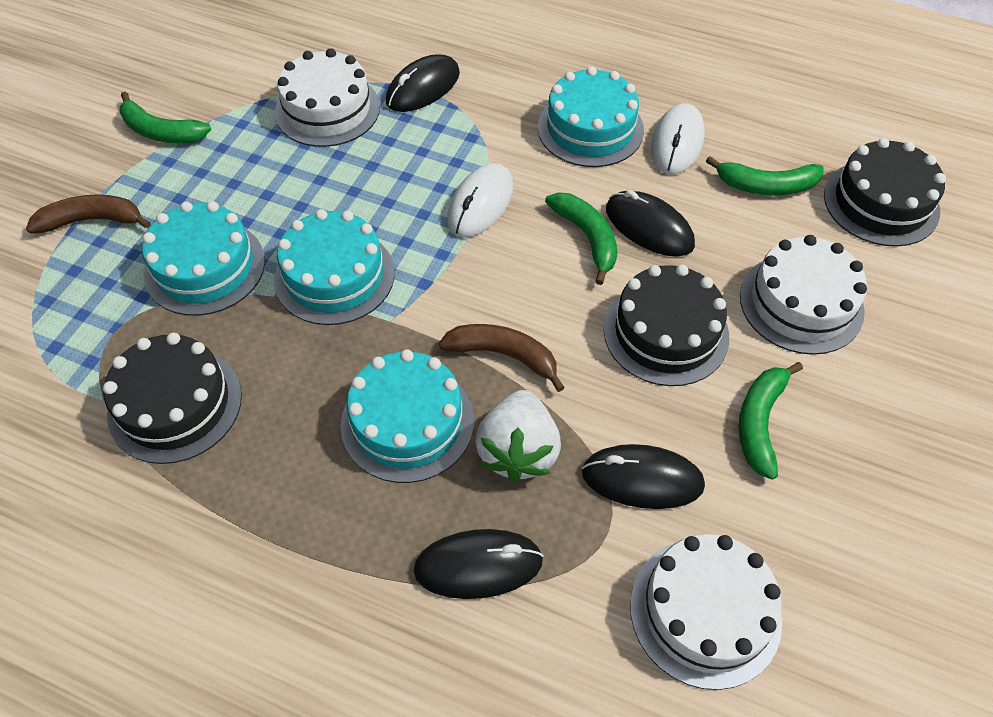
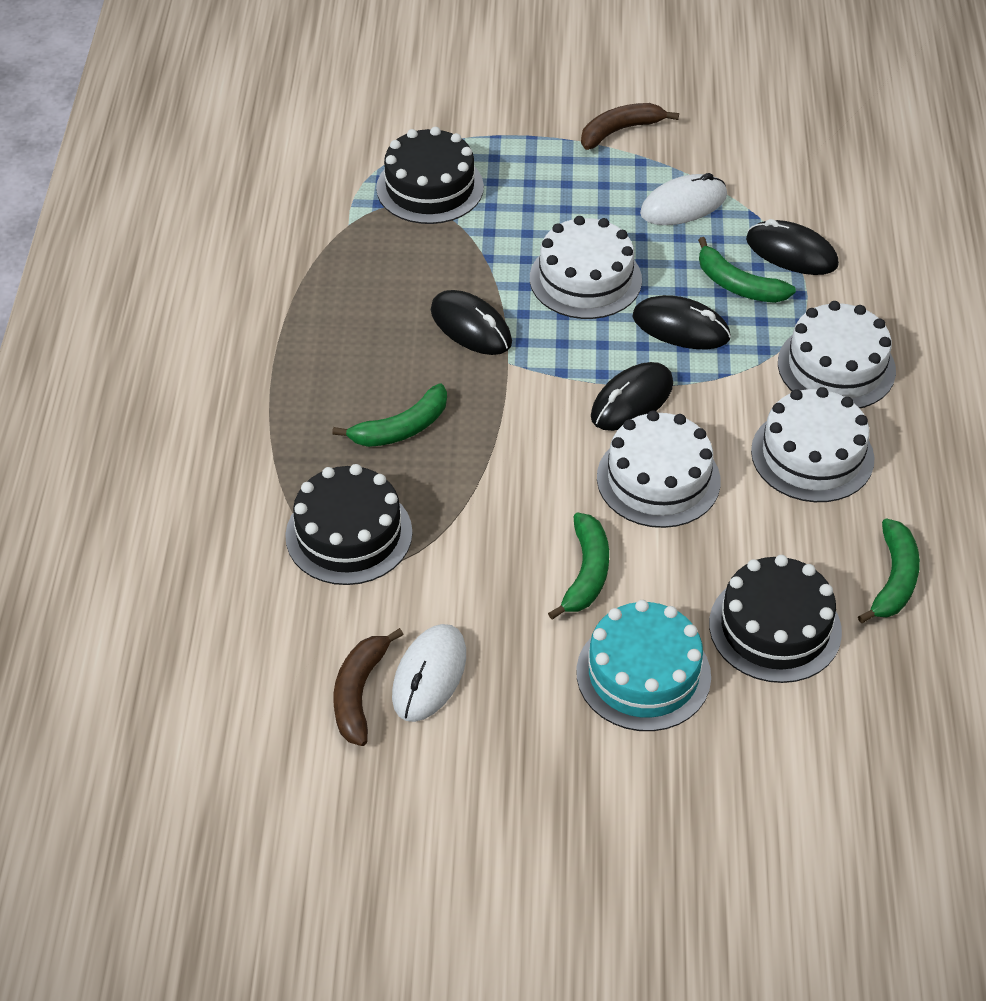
turquoise cake: [142,201,265,316] [274,209,394,325] [341,349,474,483] [538,66,644,167] = 4 -> [576,600,711,731] = 1
white cake: [275,48,380,147] [630,534,782,690] [740,235,867,355] = 3 -> [530,216,642,319] [597,410,721,528] [751,387,875,502] [778,301,896,408] = 4
white strawberry: [475,390,561,483] = 1 -> none = 0

